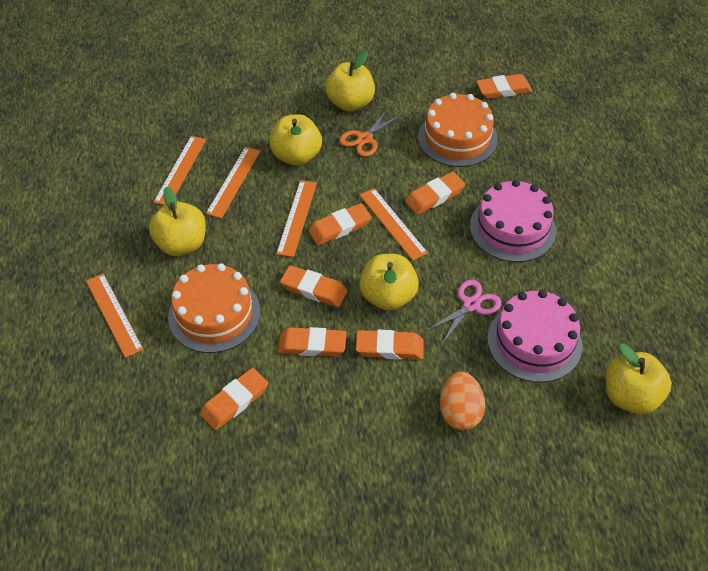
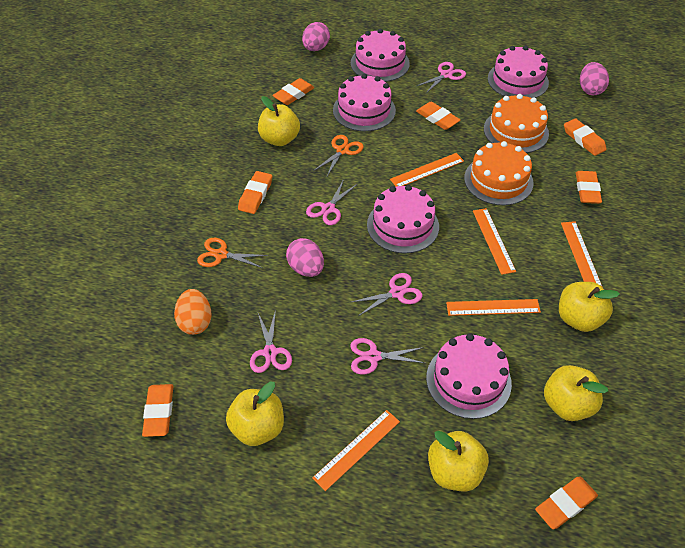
orange scissors: [339,108,401,157] = 1 -> [197,238,268,268] [313,135,364,176] = 2
pink cake: [470,180,556,262] [487,290,583,382] = 2 -> [333,74,396,131] [351,29,410,82] [367,185,439,253] [426,333,512,419] [488,46,549,98] = 5
pink egg: none = 0 -> [286,238,324,277] [302,22,330,51] [580,62,609,95] = 3
pink scissors: [426,280,501,344] = 1 -> [250,310,292,373] [306,179,357,225] [350,338,424,375] [352,273,422,316] [417,62,466,93] = 5

